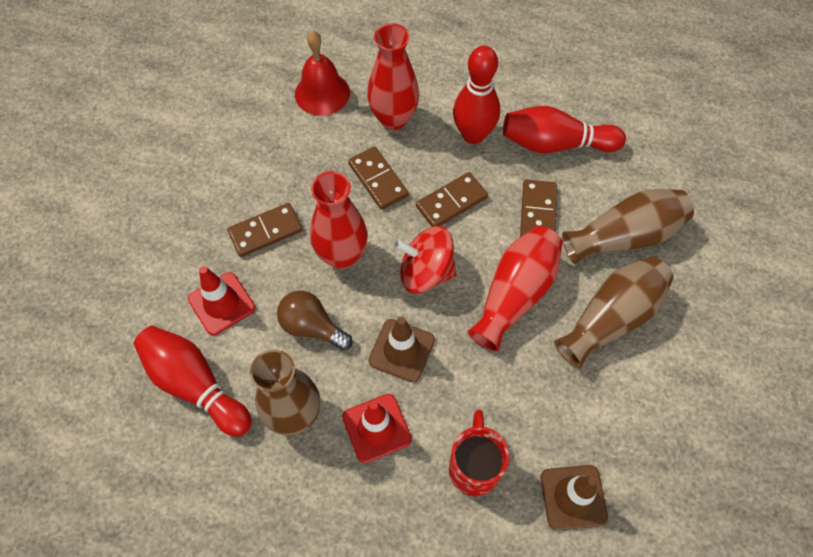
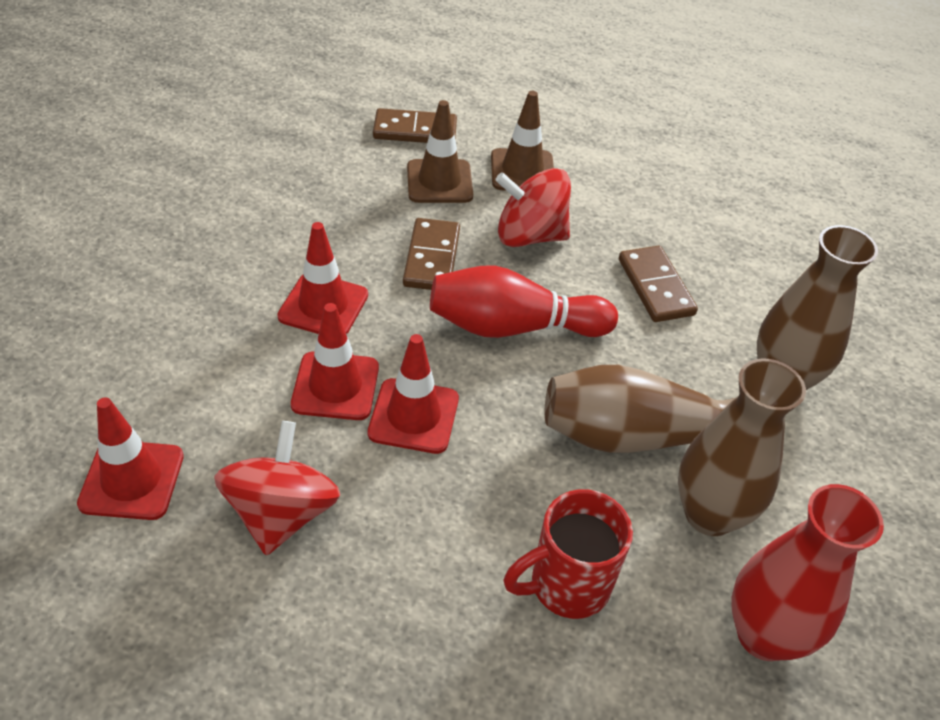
brown domino: [227,203,303,257] [348,147,409,210] [416,172,488,227] [520,180,557,237] = 4 -> [373,108,457,143] [403,218,460,290] [619,246,698,322] = 3
brown light bulb: [277,291,352,351] = 1 -> none = 0
red bell: [295,31,350,116] = 1 -> none = 0
red bowling pin: [134,326,252,437] [453,46,500,144] [503,106,626,153] = 3 -> [430,265,618,338] = 1
red spinning top: [394,226,456,294] = 1 -> [214,421,341,555] [495,168,571,247] = 2
red traffic cone: [188,266,255,335] [342,394,412,463] = 2 -> [77,397,184,520] [277,222,368,334] [291,303,379,420] [368,334,459,454] = 4
red vase: [310,171,368,269] [367,23,419,130] [467,226,563,352] = 3 -> [731,484,884,661] = 1

